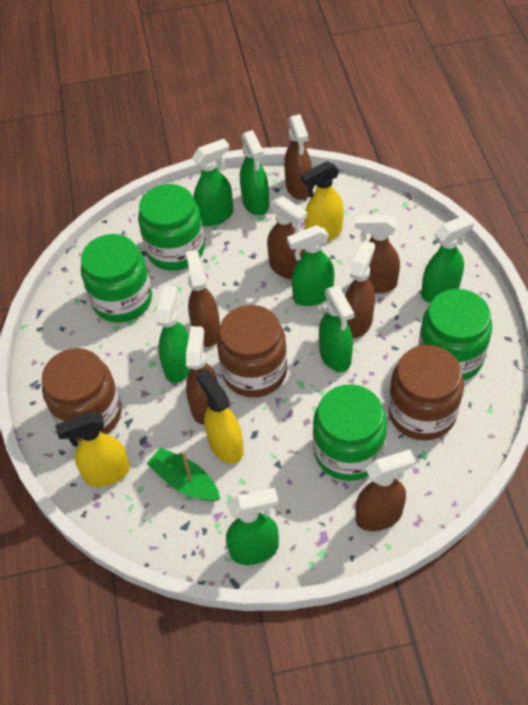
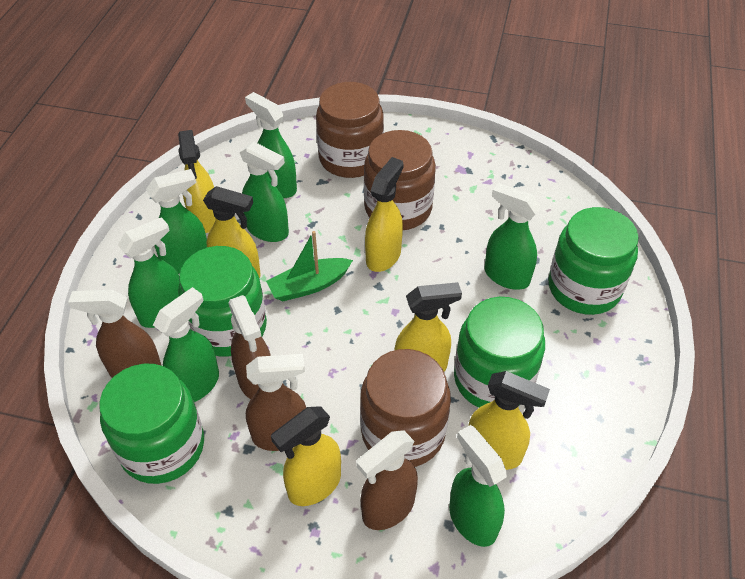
brown spray bottle: [186,250,220,347] [186,326,218,424] [267,196,307,279] [284,114,312,200] [345,240,375,338] [355,215,400,293] [355,449,415,531] = 7 -> [68,290,162,378] [228,295,271,399] [246,354,306,451] [357,430,418,530] = 4
yellow spray bottle: [55,412,130,487] [196,369,244,464] [301,161,344,242] = 3 -> [178,130,216,233] [203,186,261,278] [271,406,341,506] [365,157,404,272] [395,282,462,372] [468,371,550,470] = 6

